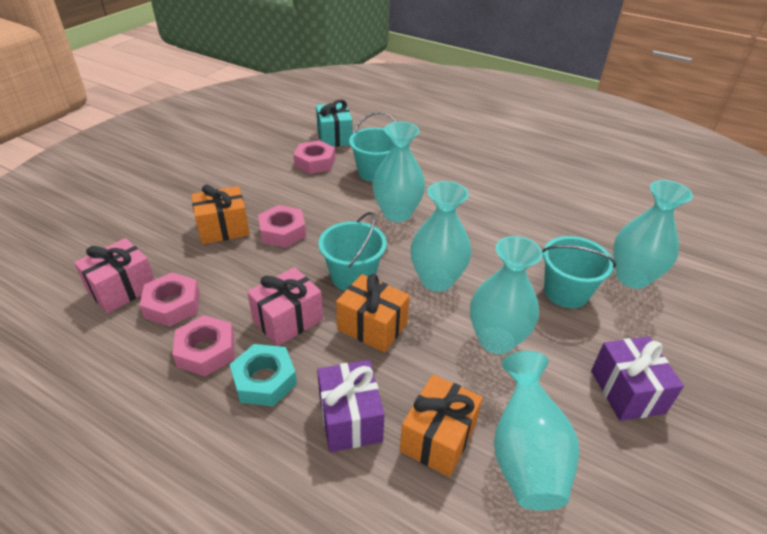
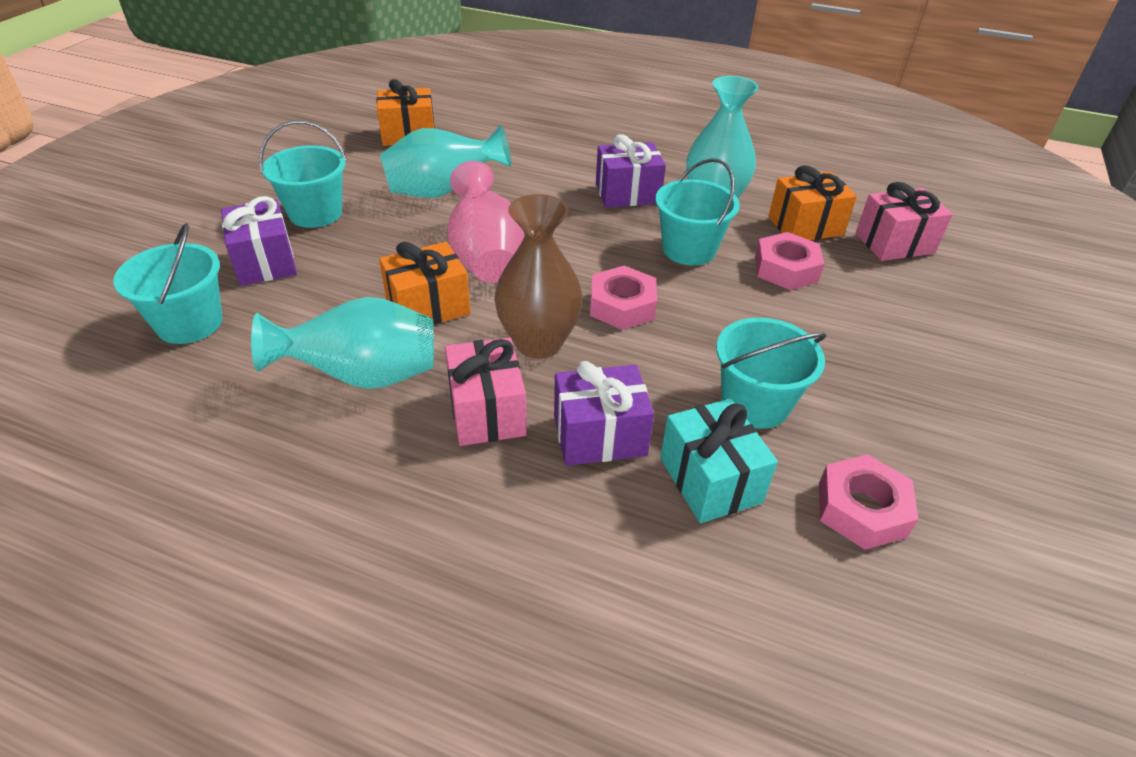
brown vase: none = 0 -> [494,194,583,359] = 1
pink nut: [139,272,200,327] [172,315,234,376] [258,205,306,248] [293,140,335,174] = 4 -> [590,266,657,330] [755,232,824,290] [819,454,918,550] = 3
pink vase: none = 0 -> [447,161,524,283] = 1
purple gift: [317,360,384,452] [591,336,684,421] = 2 -> [221,196,297,286] [554,361,654,466] [596,134,666,208] = 3
turquoise bucket: [318,212,387,291] [349,112,397,182] [542,236,616,308] = 3 -> [113,223,222,344] [259,120,346,228] [655,158,740,265] [716,318,827,429] = 4
turquoise nut: [230,344,297,407] = 1 -> none = 0
turquoise vase: [373,121,425,222] [410,181,471,292] [470,236,543,354] [494,351,579,511] [613,180,693,289] = 5 -> [251,297,434,389] [380,125,511,198] [686,76,759,198] = 3

